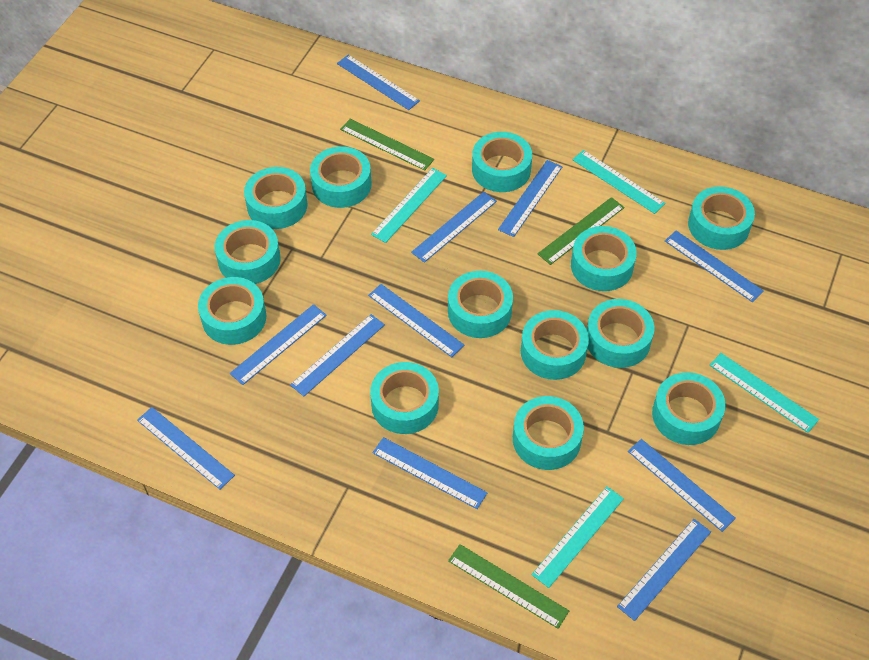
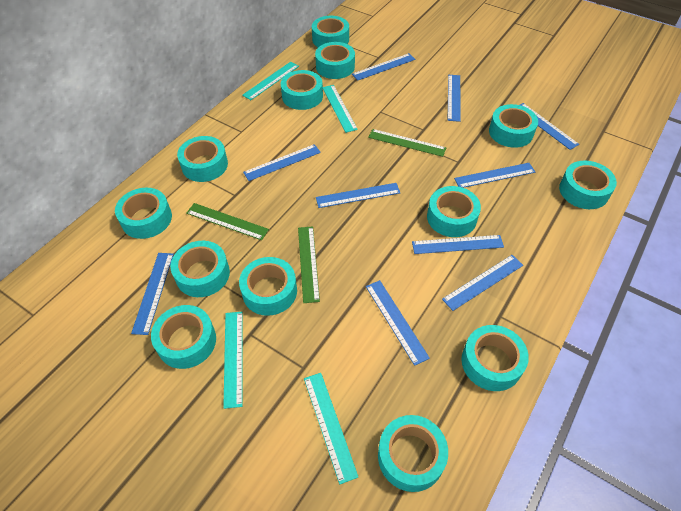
blue ruler: [137,407,235,490] [230,304,327,385] [290,314,385,396] [337,55,420,110] [368,284,464,357] [372,437,488,509] [411,192,497,263] [498,160,563,237] [617,519,711,621] [628,439,736,532] [665,230,764,302] = 11 -> [131,253,174,335] [243,144,321,181] [316,183,400,208] [352,53,415,80] [366,280,430,366] [412,235,504,254] [442,255,523,311] [448,75,461,122] [454,163,535,188] [520,103,579,150] = 10

